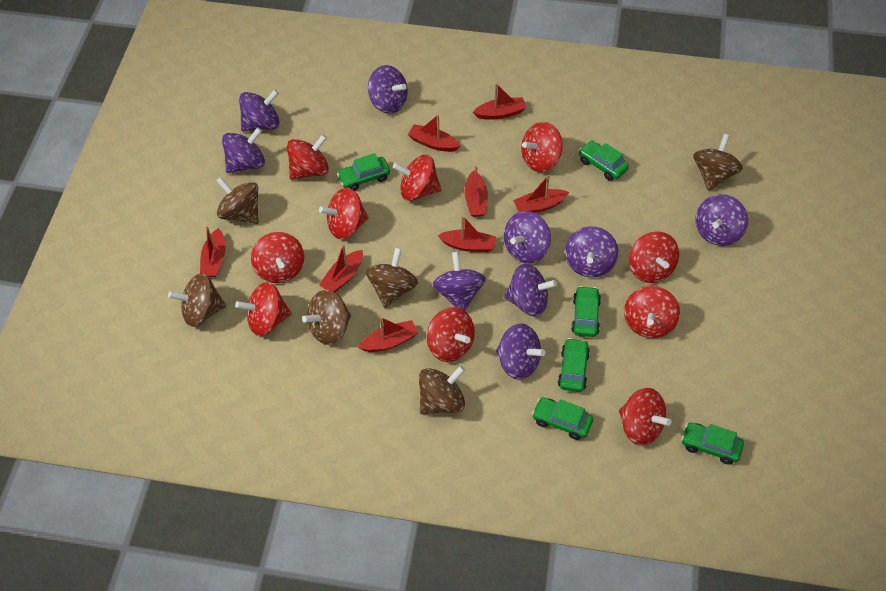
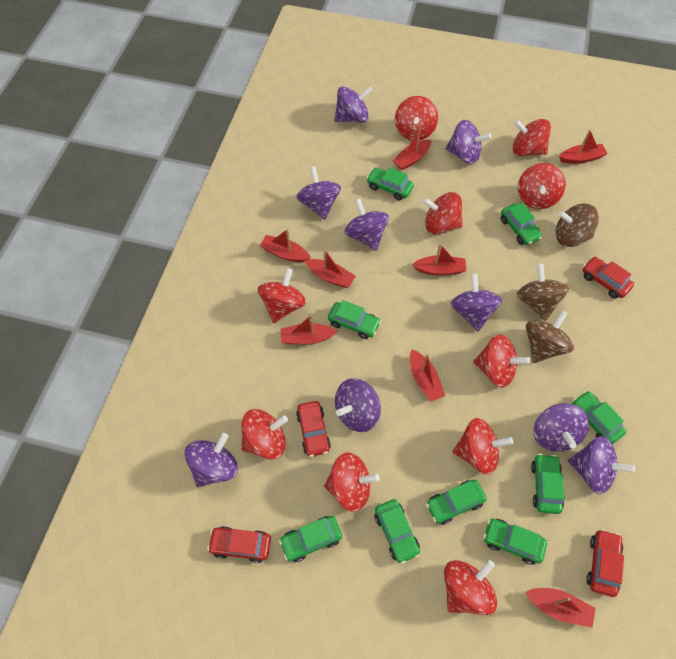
brown spinning top: [168,273,226,327] [216,177,258,224] [302,290,351,345] [366,248,418,308] [419,366,465,414] [693,134,743,191] = 6 -> [517,264,569,321] [526,310,574,363] [555,203,599,247] = 3
green car: [337,153,390,191] [532,397,593,440] [558,338,590,392] [571,286,601,337] [579,140,629,181] [681,422,744,465] = 6 -> [279,516,342,562] [328,300,381,339] [366,167,414,201] [374,499,420,564] [426,480,487,525] [483,519,547,565] [501,203,542,245] [531,454,565,514] [572,391,626,444] = 9
red car: none = 0 -> [207,526,271,563] [296,401,331,457] [582,256,634,299] [586,529,624,597] = 4

